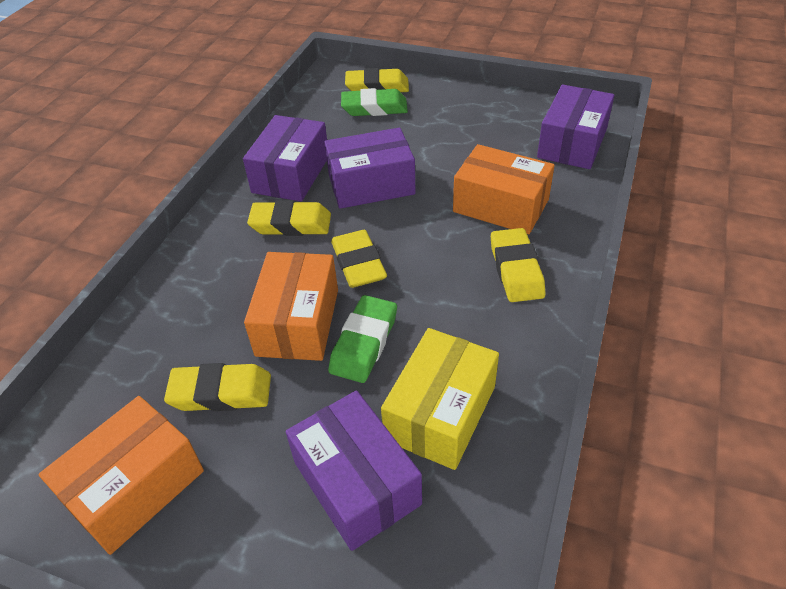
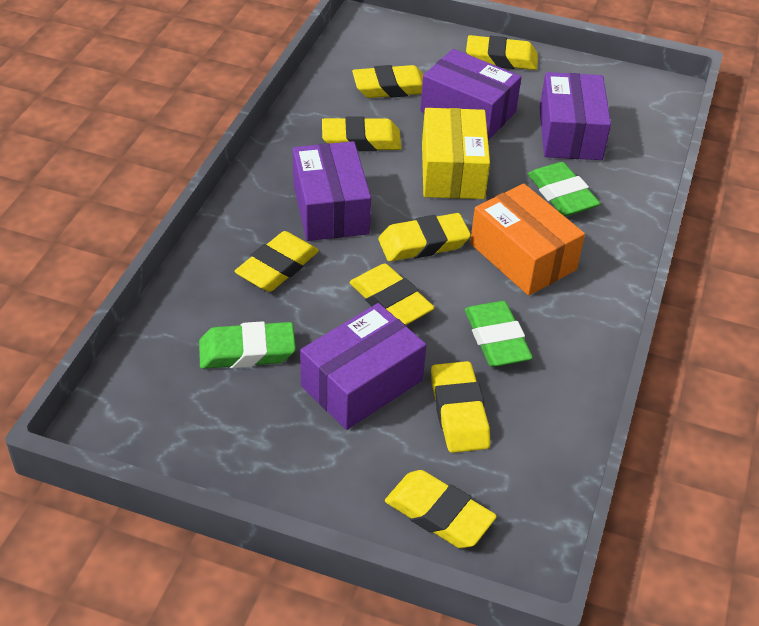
green eraser: [328,295,397,383] [341,88,408,116] = 2 -> [199,321,296,369] [465,301,533,367] [528,162,601,216] = 3
orange box: [39,396,204,555] [244,252,338,361] [453,144,555,234] = 3 -> [470,184,585,296] = 1
yellow eraser: [164,363,271,411] [247,200,331,236] [331,230,387,288] [345,68,409,92] [491,228,546,302] = 5 -> [235,231,319,292] [322,116,401,151] [349,264,435,325] [352,65,424,98] [378,213,471,261] [385,470,497,548] [431,361,490,453] [466,35,538,70] = 8

